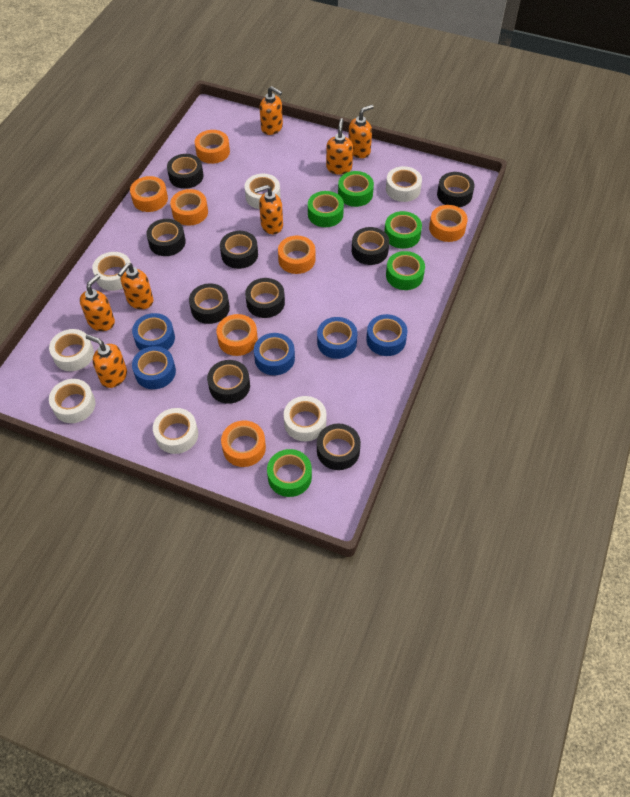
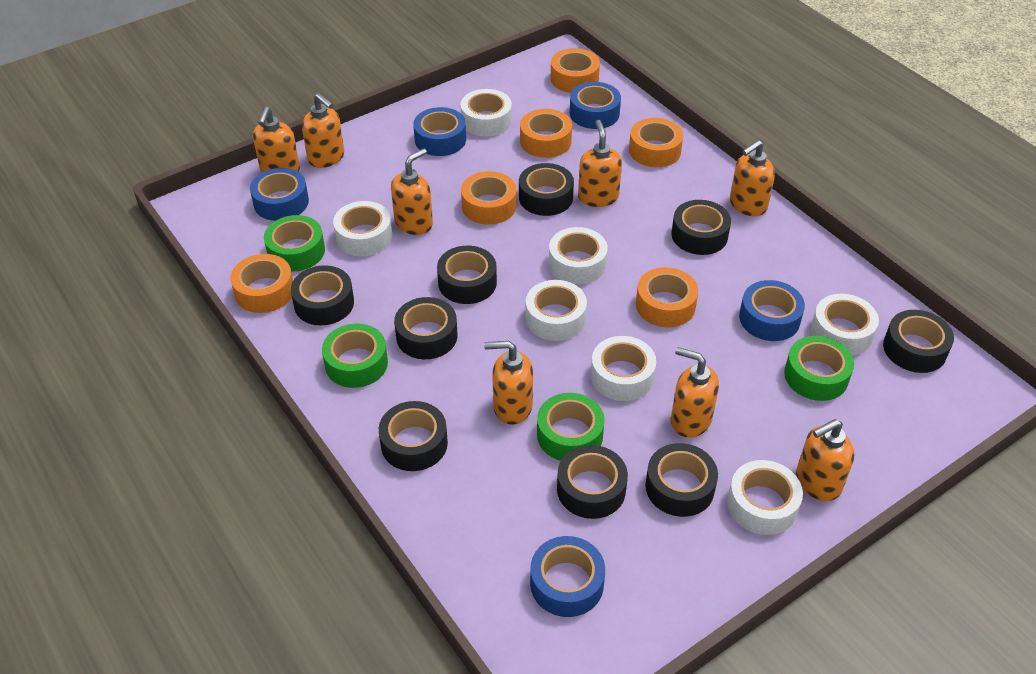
green tape: [267,449,312,497] [308,191,344,227] [338,171,374,207] [384,211,422,249] [386,251,425,290] = 5 -> [264,215,325,272] [322,323,388,388] [537,393,605,461] [784,336,854,401] = 4
orange soap dispenser: [80,274,115,331] [86,334,127,388] [118,263,153,309] [254,185,283,234] [260,86,283,135] [326,118,353,175] [348,105,374,158] = 7 -> [253,107,300,172] [302,93,344,168] [391,148,433,235] [484,341,533,425] [578,120,622,207] [671,347,719,438] [730,140,775,216] [796,419,854,501] = 8
orange tape: [130,176,168,212] [170,189,208,226] [195,130,230,164] [216,314,258,356] [221,421,266,467] [278,236,315,274] [429,205,468,242] = 7 -> [230,254,293,313] [461,171,516,225] [520,109,572,158] [551,48,600,93] [629,118,683,167] [636,267,698,328] = 6

